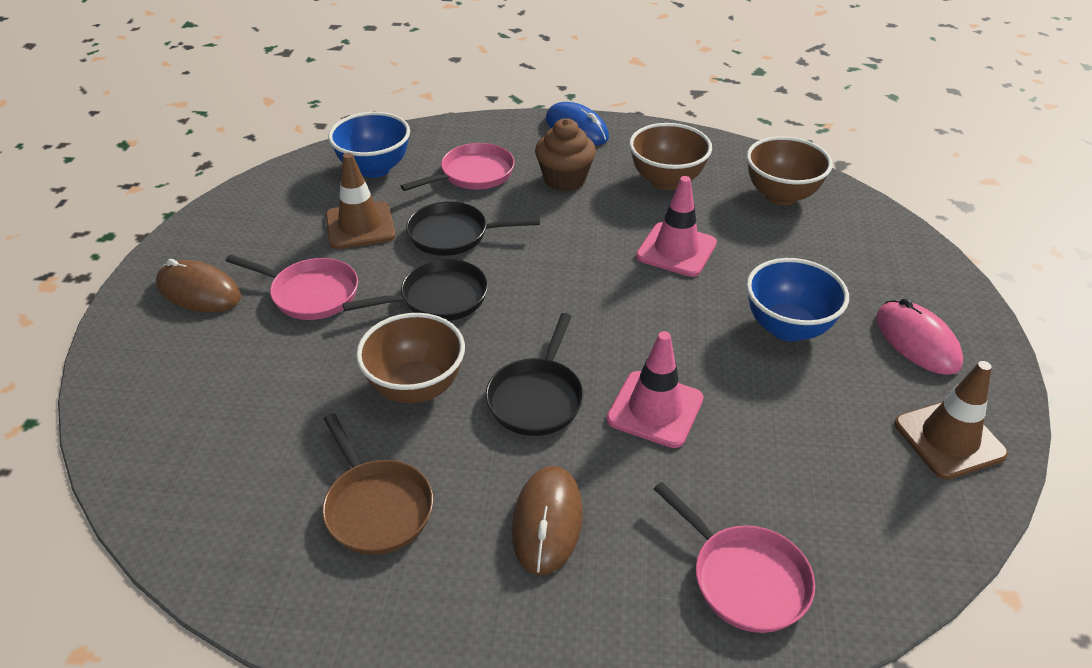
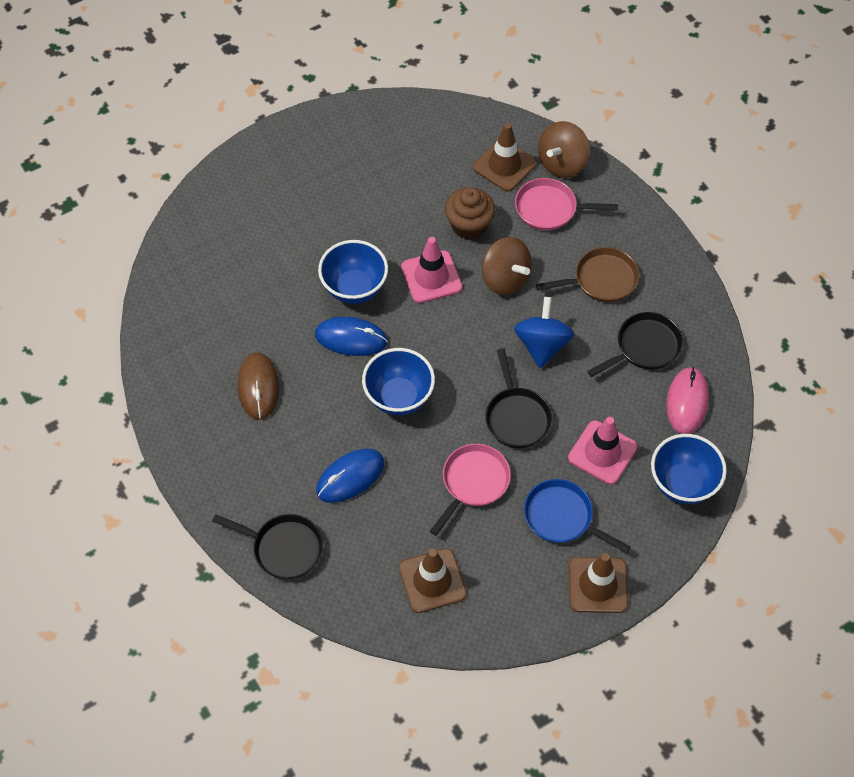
blue bowl: [328,112,410,178] [746,258,849,341] = 2 -> [318,240,388,304] [362,348,435,415] [651,434,727,504] = 3
blue mouse: [545,102,609,145] = 1 -> [315,317,388,356] [316,449,384,503] = 2
blue pan: none = 0 -> [524,479,631,553] = 1
blue spinning top: none = 0 -> [514,297,574,368] = 1
brown bowl: [356,313,465,404] [629,123,712,190] [747,136,833,205] = 3 -> none = 0
brown mouse: [156,259,241,312] [512,466,583,575] = 2 -> [238,352,279,420] = 1
brown spinning top: none = 0 -> [482,237,532,295] [538,121,590,178] = 2
brown traffic cone: [326,153,395,249] [894,361,1008,479] = 2 -> [399,549,467,613] [473,123,537,192] [569,553,628,613] = 3
pink pan: [226,255,358,320] [401,143,515,191] [654,482,815,633] = 3 -> [430,444,511,536] [515,178,618,231] = 2

